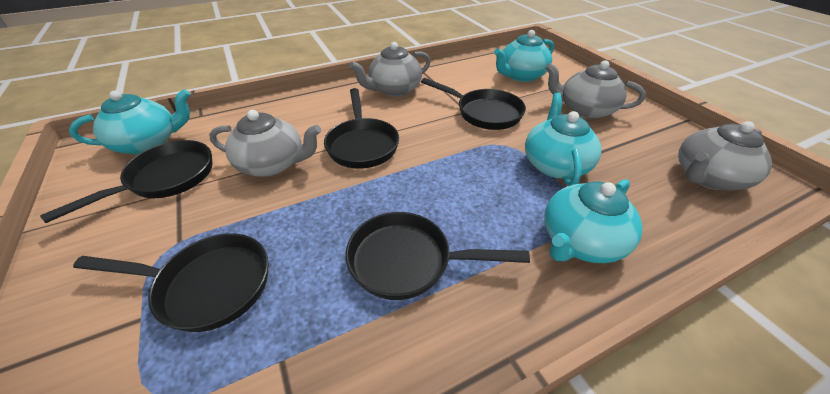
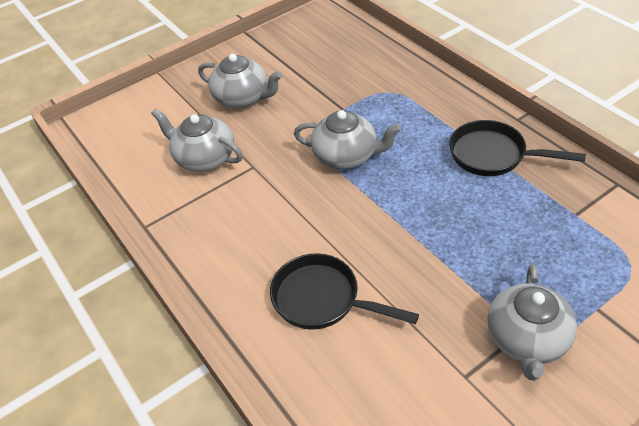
black pan: [40,140,213,223] [73,233,268,332] [324,88,399,169] [346,212,530,300] [421,78,526,130] = 5 -> [270,253,419,330] [449,120,586,176] = 2
turquoise teapot: [69,89,190,154] [494,30,554,82] [525,93,601,186] [544,179,643,263] = 4 -> none = 0

